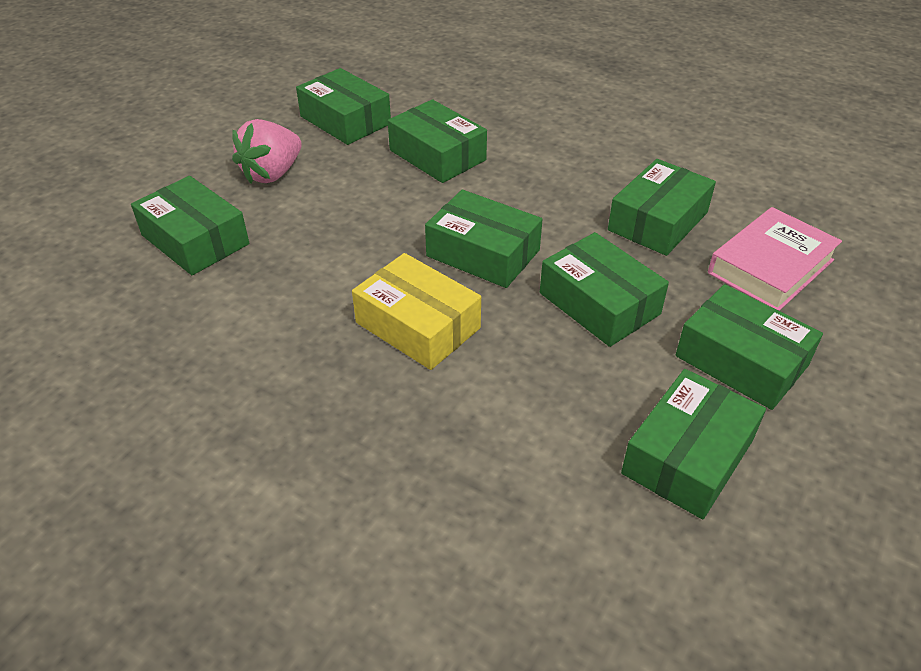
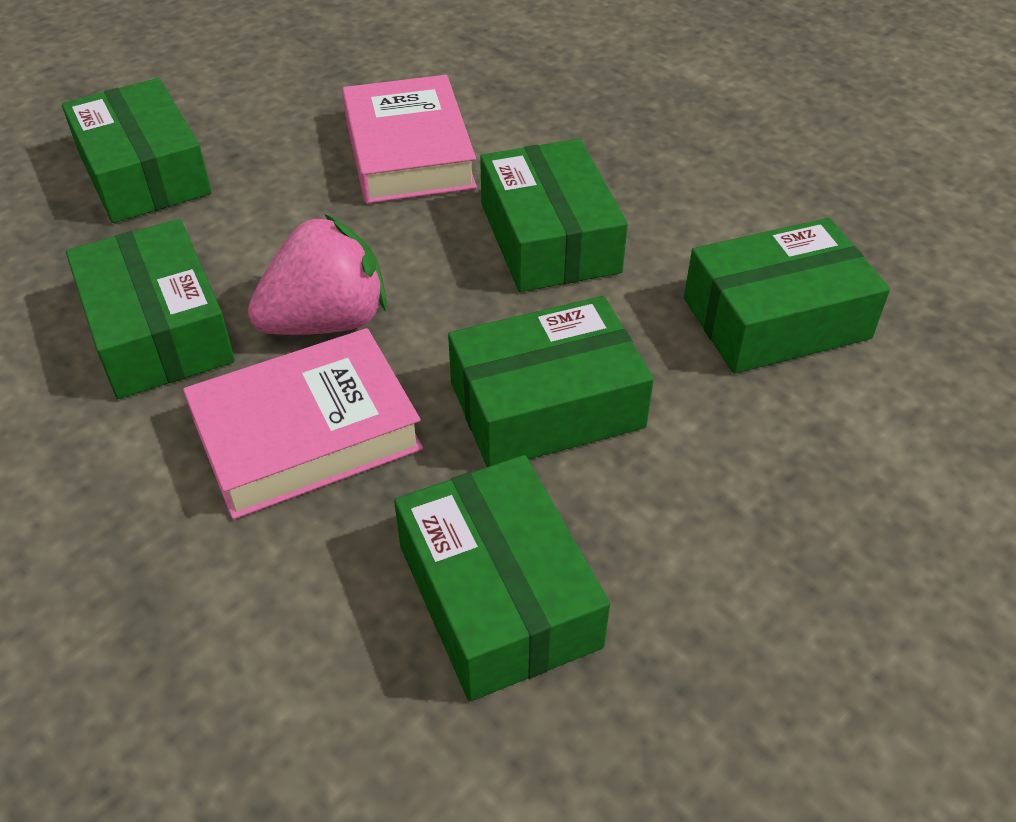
green box: [131,176,249,275] [296,68,391,145] [388,99,487,183] [425,190,543,288] [540,232,669,347] [608,159,716,256] [621,369,766,519] [676,284,823,410] = 8 -> [62,78,212,223] [66,219,235,399] [394,455,610,701] [448,296,654,467] [480,139,628,292] [684,218,890,374] = 6
pink book: [708,207,842,311] = 1 -> [183,328,423,520] [342,75,477,204] = 2
yellow box: [352,253,481,370] = 1 -> none = 0

